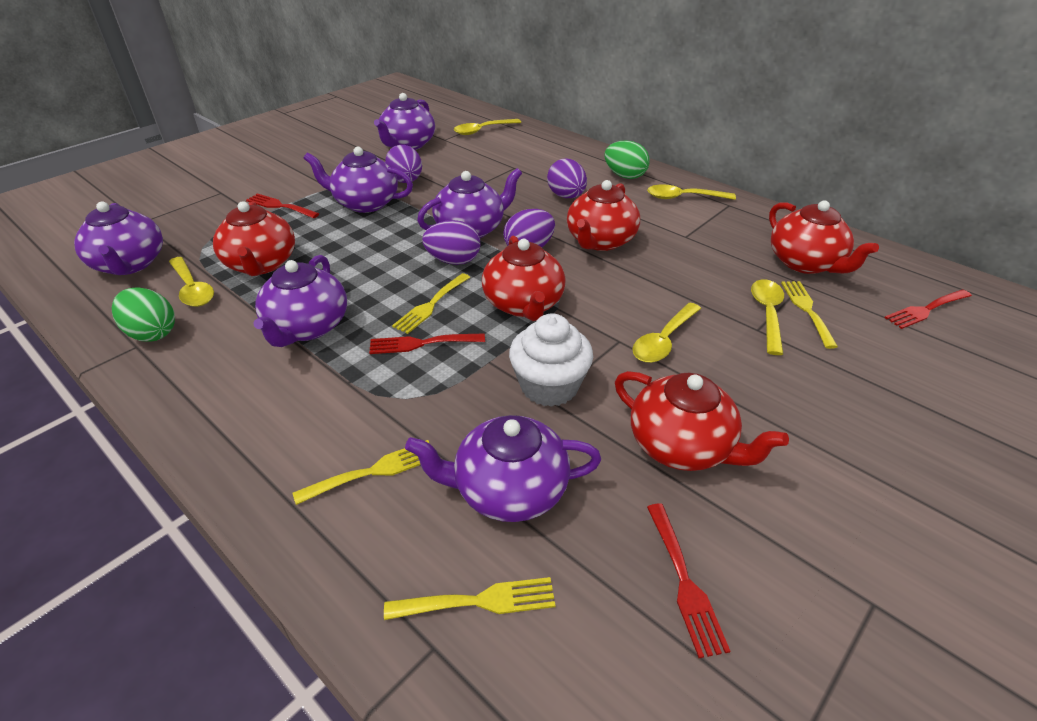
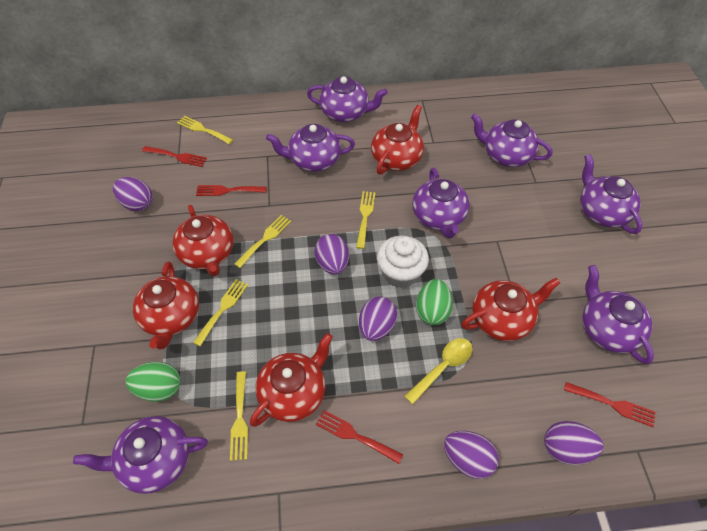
purple egg: [385,145,422,183] [422,220,480,265] [503,209,555,247] [547,159,587,198] = 4 -> [113,177,153,211] [315,234,349,275] [359,297,397,341] [444,431,499,479] [544,421,604,465] = 5
purple teapot: [74,202,163,275] [253,255,347,347] [304,147,413,213] [374,93,435,150] [405,415,601,522] [417,168,522,238] = 6 -> [73,416,208,494] [266,124,355,172] [307,76,388,122] [412,168,470,239] [471,113,552,167] [580,154,642,234] [582,265,654,364] = 7
yellow fork: [293,440,430,505] [384,577,556,620] [392,273,470,334] [781,281,838,349] = 4 -> [177,116,233,144] [193,279,248,347] [230,371,248,461] [234,215,291,268] [356,191,375,249] = 5
yellow spoon: [169,257,214,307] [454,119,521,135] [632,302,701,363] [647,184,736,200] [751,279,784,355] = 5 -> [404,338,473,404] = 1

